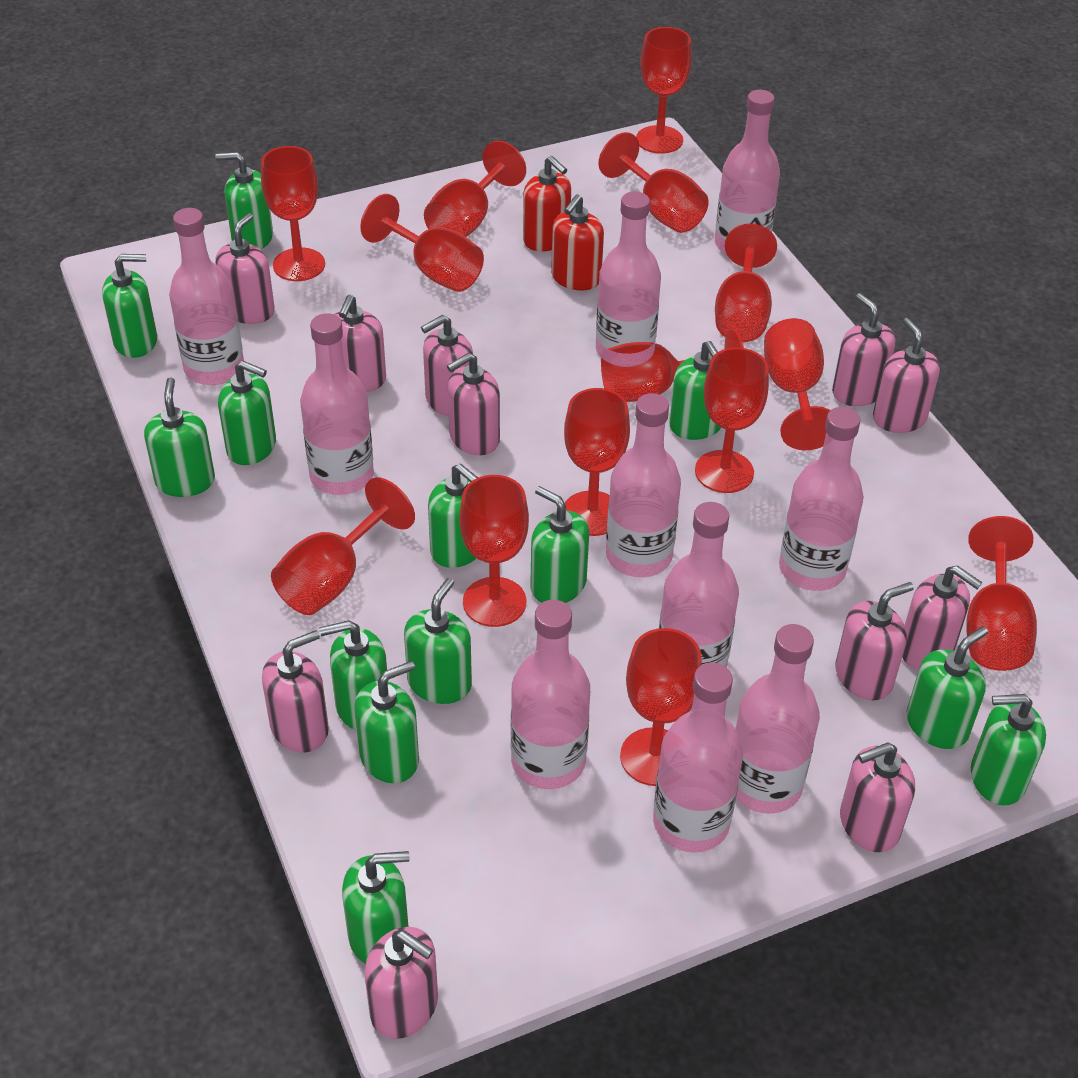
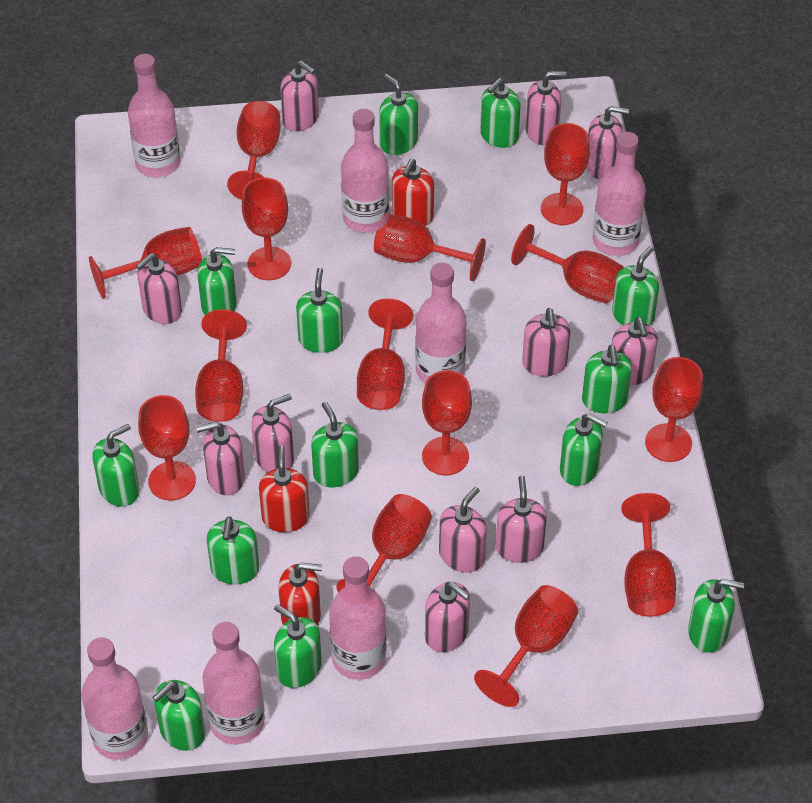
pink bottle: [169,208,244,385] [300,313,374,495] [511,600,590,789] [596,192,661,357] [606,393,681,577] [653,662,743,853] [659,502,739,667] [715,90,780,254] [735,624,820,814] [779,407,864,591] = 10 -> [81,637,148,760] [128,54,180,177] [203,622,265,744] [329,556,387,680] [341,109,389,233] [415,263,467,383] [593,132,646,256] = 7
red soap dispenser: [523,156,571,251] [551,194,604,290] = 2 -> [259,445,310,532] [278,563,322,626] [392,159,434,226] = 3

